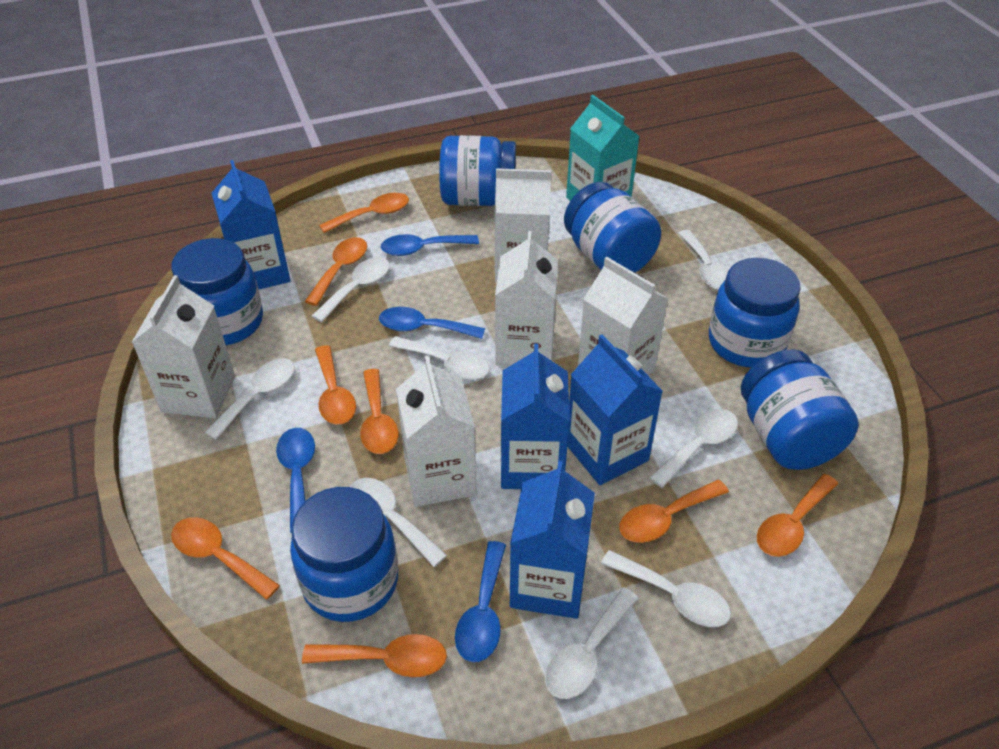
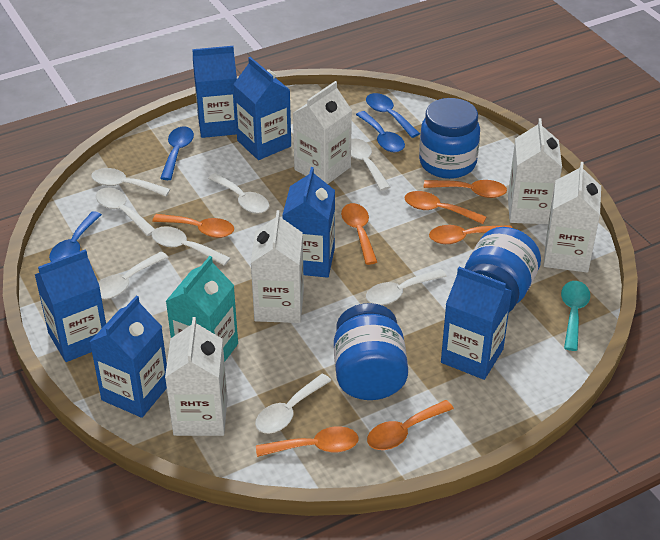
blue carton: [212,160,290,290] [501,344,570,489] [510,461,595,619] [567,335,663,485] = 4 -> [35,249,106,362] [90,296,167,418] [192,46,237,138] [233,57,291,160] [282,167,335,278] [441,267,512,380] = 6
blue jar: [171,238,263,345] [290,487,398,622] [439,135,516,206] [564,182,661,273] [709,258,801,368] [741,350,859,470] = 6 -> [334,303,408,400] [419,98,480,179] [465,227,541,312] = 3
orange spoon: [171,517,280,600] [302,634,447,677] [305,237,367,306] [315,345,356,425] [319,193,409,233] [360,369,398,454] [619,480,729,543] [757,474,838,557] = 8 -> [152,214,234,238] [256,426,359,457] [341,203,377,265] [367,400,454,450] [404,191,486,224] [423,180,507,198] [429,225,513,244] = 7
turquoise spoon: none = 0 -> [561,281,590,351] = 1

